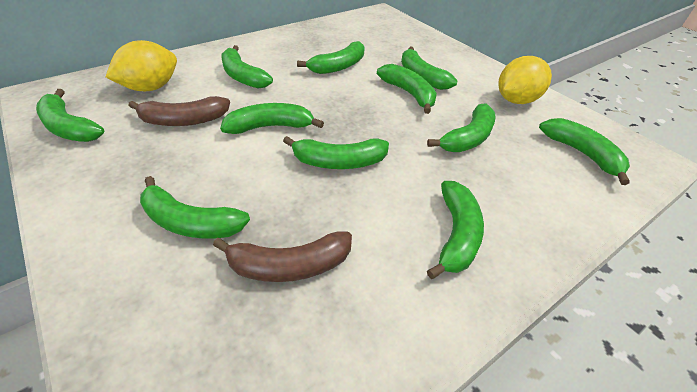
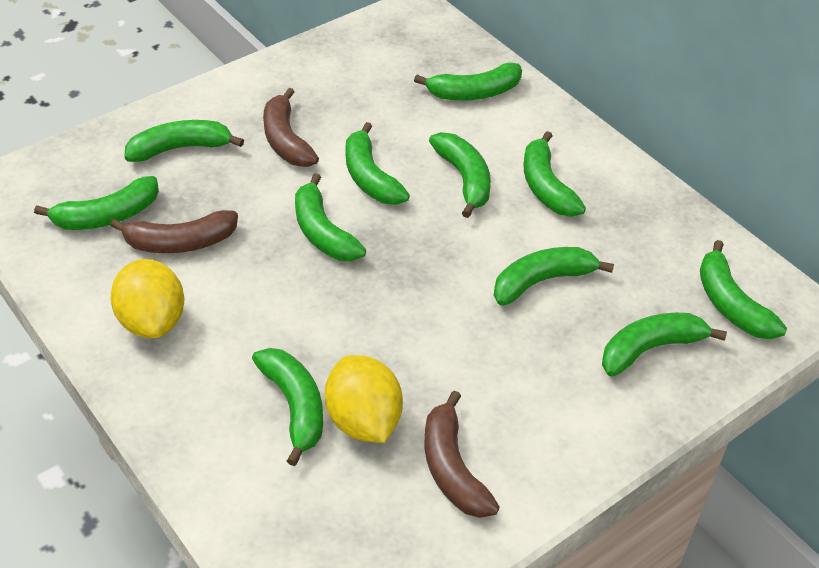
brown banana: [128,96,230,126] [213,231,352,282] = 2 -> [110,210,238,253] [263,88,319,167] [425,391,500,518] = 3

